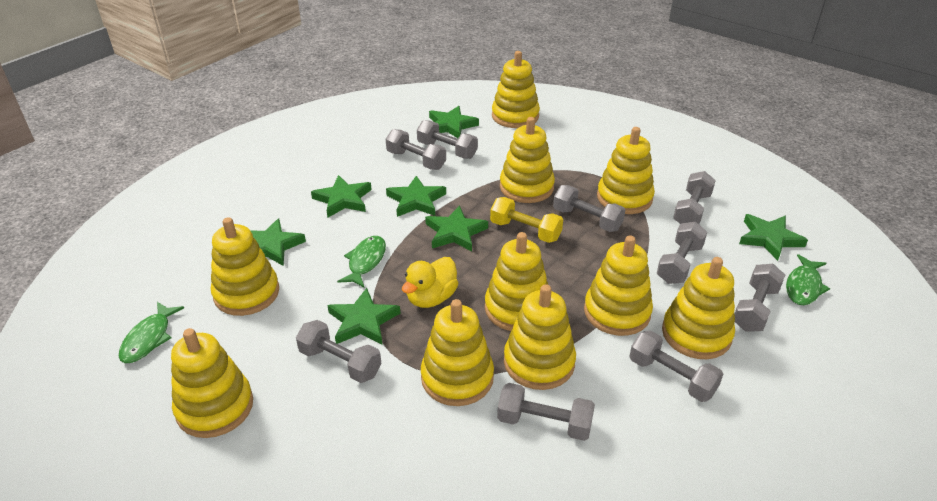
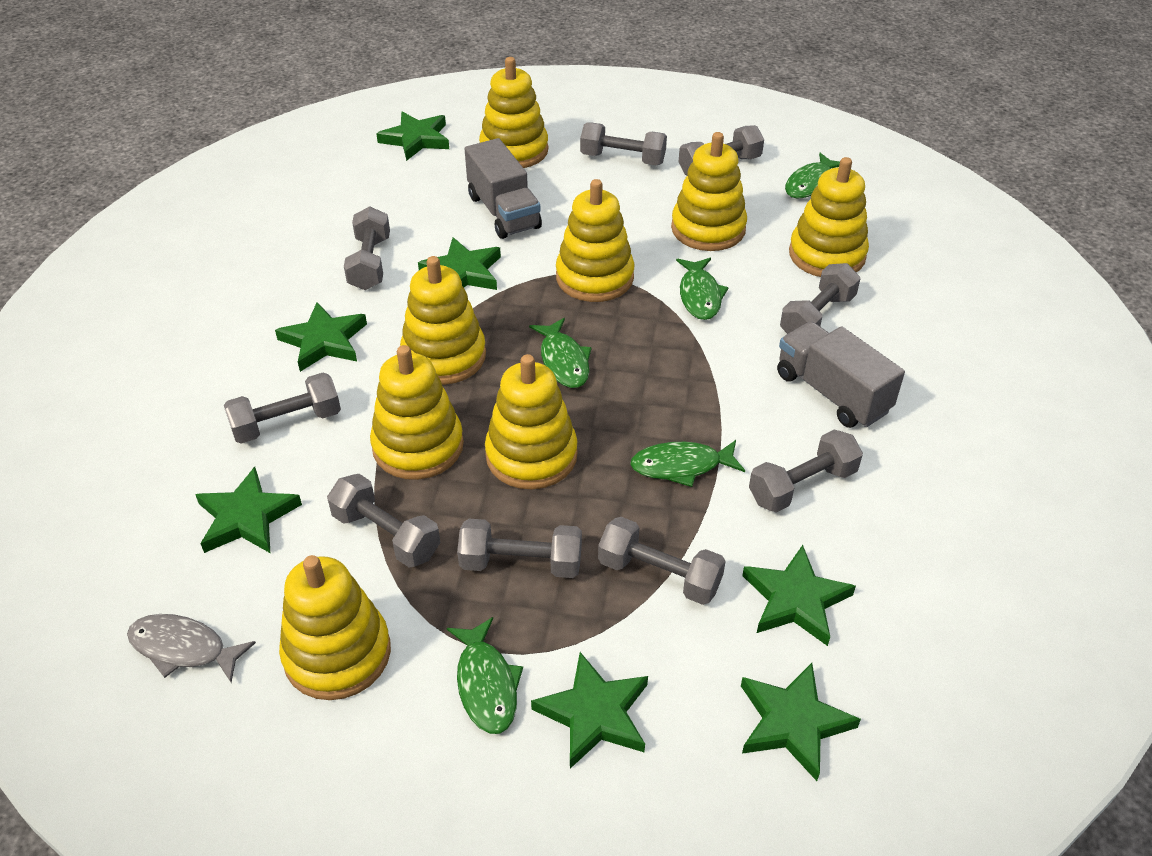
green fish: [119,302,184,363] [337,236,386,287] [786,254,830,305] = 3 -> [447,617,523,734] [529,318,592,388] [630,440,745,487] [676,258,729,320] [785,153,840,199] = 5
grey fish: none = 0 -> [127,614,256,683] = 1
grey truck: none = 0 -> [465,138,542,239] [777,321,905,428] = 2
yellow duck: [402,257,458,308] = 1 -> none = 0
yellow dumbbell: [490,197,563,243] = 1 -> none = 0
yellow stacking toy: [171,328,253,438] [211,217,279,316] [421,299,494,406] [485,232,548,331] [492,51,540,128] [500,117,555,203] [504,284,576,390] [584,235,653,336] [597,127,655,214] [662,257,735,359] = 10 -> [279,555,391,700] [370,345,464,480] [400,256,486,385] [479,57,548,168] [485,354,578,490] [556,179,634,302] [671,132,747,251] [789,157,869,277] = 8

